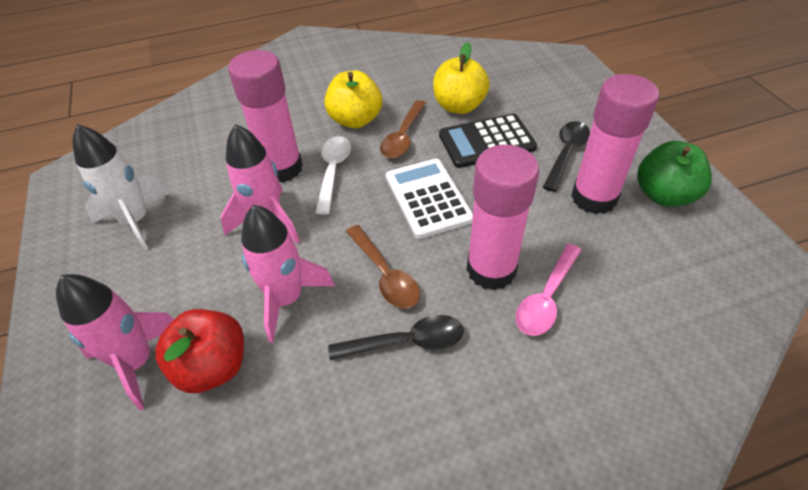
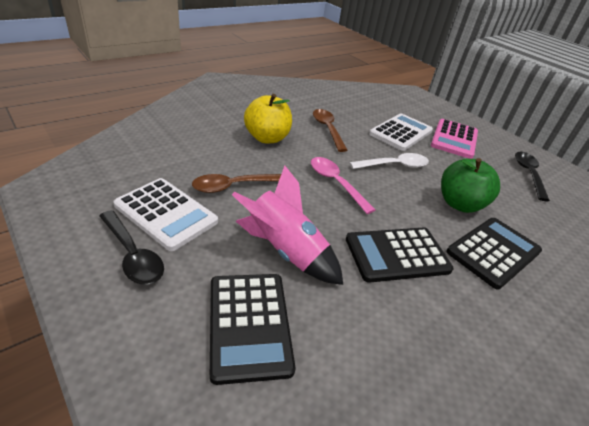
black calculator: [439,113,537,168] = 1 -> [210,274,296,385] [346,228,454,283] [446,218,542,289] = 3
pink calculator: none = 0 -> [431,119,478,159] = 1
pink glue stick: [228,50,303,183] [466,145,539,290] [571,74,659,214] = 3 -> none = 0
pink rocket: [56,274,174,410] [220,124,300,244] [241,205,335,343] = 3 -> [232,165,343,285] = 1
red apple: [155,309,244,393] = 1 -> none = 0
white calculator: [386,158,473,239] = 1 -> [113,178,218,251] [369,114,433,151] = 2
white rocket: [72,124,169,250] = 1 -> none = 0
yellow apple: [325,70,382,128] [433,42,490,114] = 2 -> [244,94,292,144] = 1

